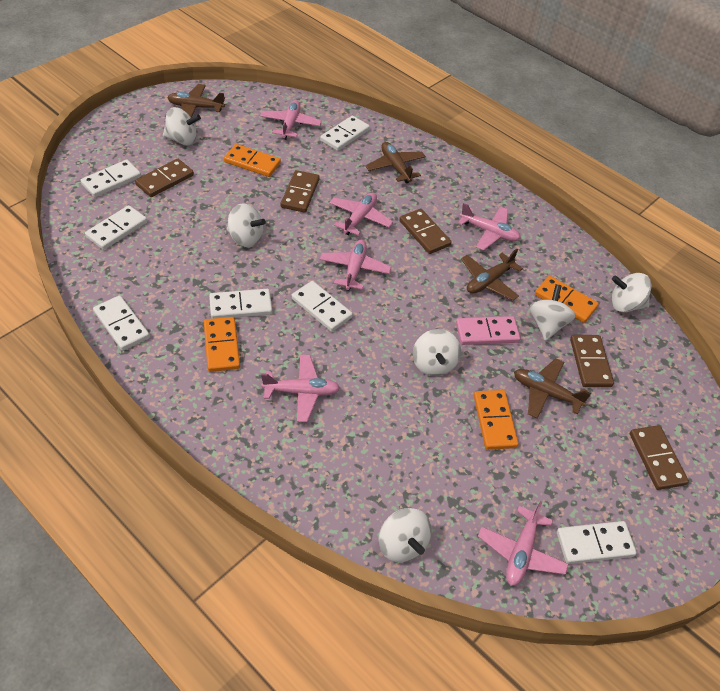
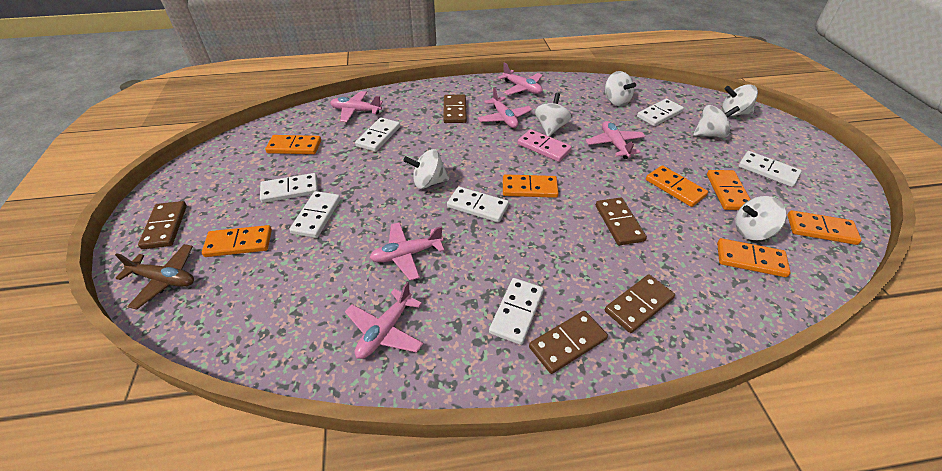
brown plane: [167,84,225,118] [365,142,426,183] [461,249,523,300] [514,358,591,418] = 4 -> [115,244,194,309] = 1
orange domino: [204,317,240,372] [224,144,281,177] [474,390,519,450] [535,276,599,323] = 4 -> [202,225,272,257] [265,135,321,154] [503,174,559,198] [646,165,708,207] [707,170,750,210] [717,238,791,277] [787,210,861,245] = 7

